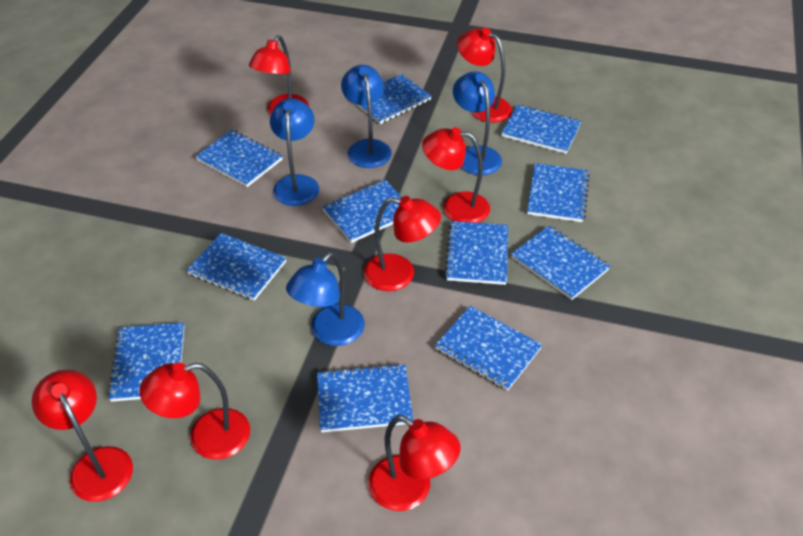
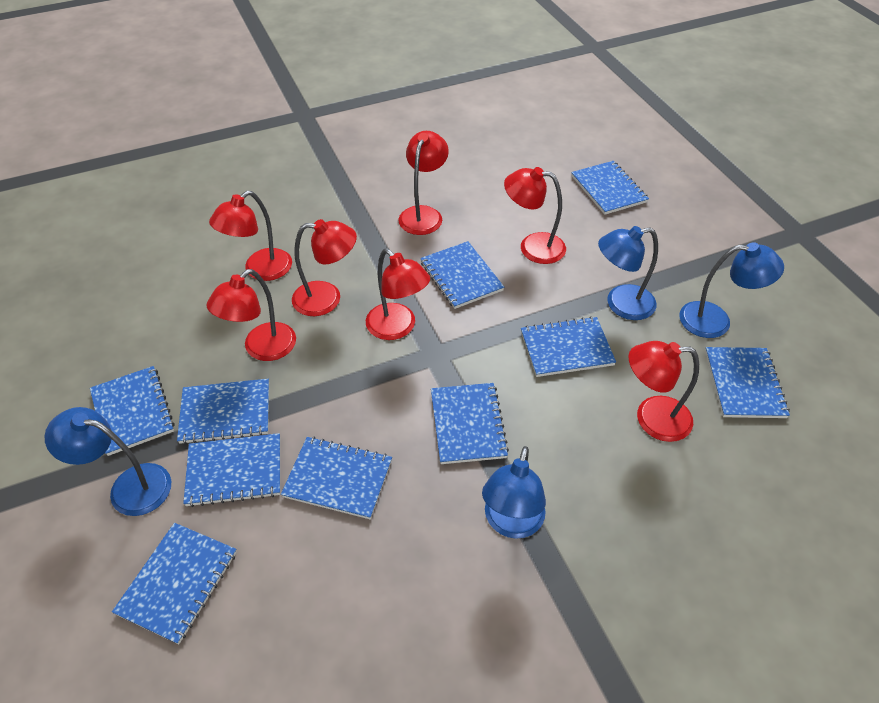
blue notebook: [108,323,184,402] [187,233,286,301] [195,130,283,187] [317,364,413,432] [322,180,402,243] [356,74,432,124] [435,306,542,391] [444,221,508,285] [501,105,582,154] [511,226,610,300] [527,163,590,222] = 11 -> [90,366,175,456] [112,523,237,644] [177,379,269,444] [183,433,280,507] [281,437,392,519] [420,241,504,309] [431,383,509,464] [521,316,616,377] [571,161,649,215] [705,347,790,418] = 10

